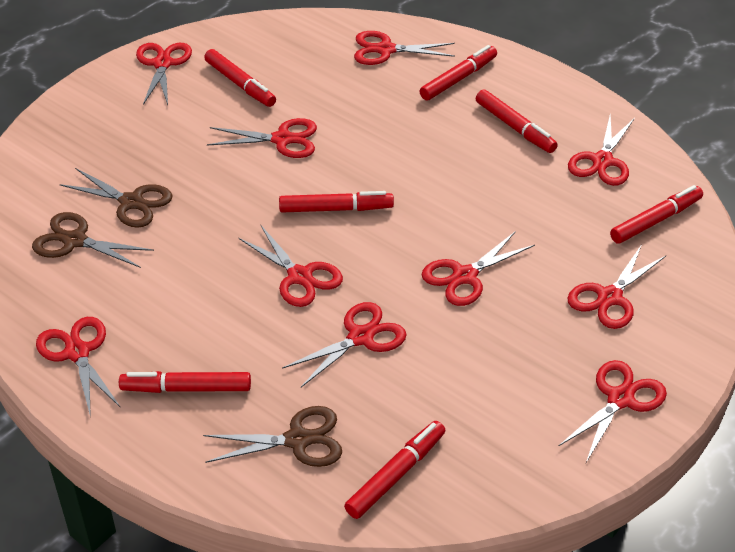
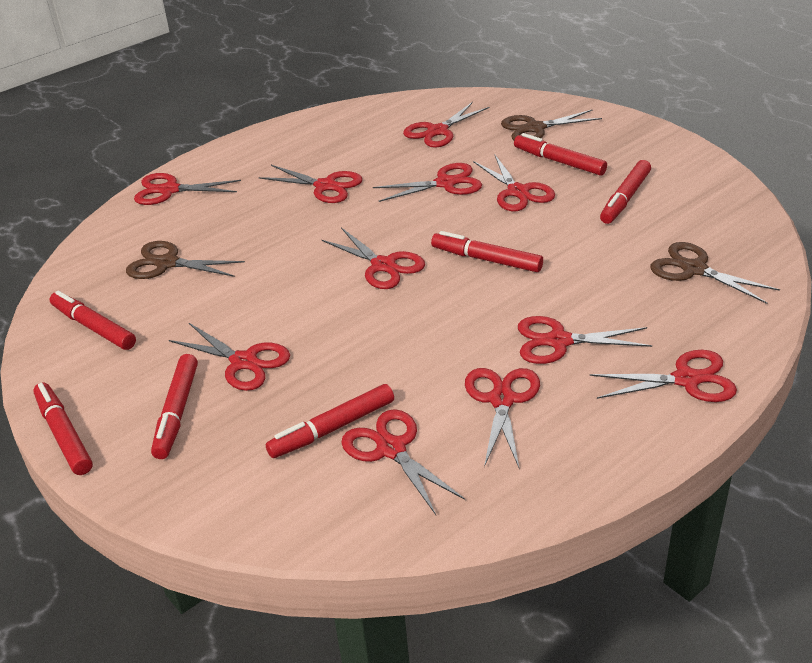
red scissors: [36,317,121,418] [136,43,192,105] [207,118,317,158] [239,224,343,307] [282,302,407,387] [354,31,455,65] [422,231,535,306] [559,360,667,463] [567,246,666,329] [568,115,635,186] = 10 -> [134,173,241,205] [169,323,290,391] [259,165,362,203] [321,228,425,289] [341,409,465,515] [373,163,482,202] [403,102,489,148] [465,368,540,467] [473,154,555,211] [518,316,652,364] [590,350,737,402] = 11

